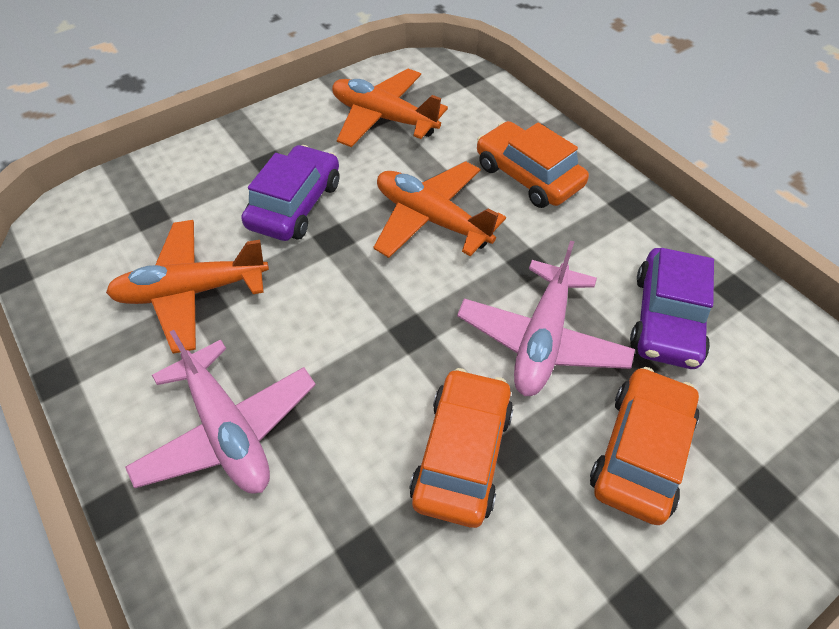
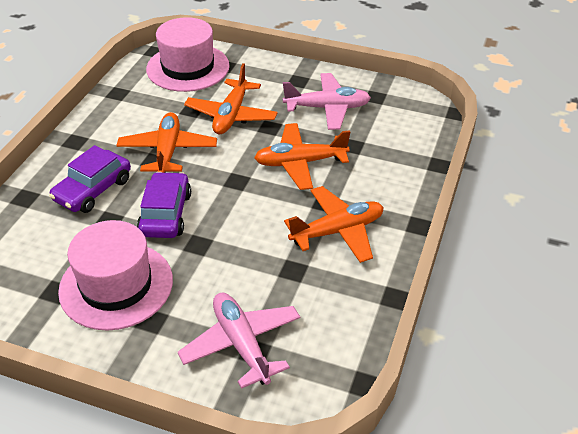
orange car: [409,368,513,528] [477,121,589,208] [590,367,699,525] = 3 -> none = 0
orange plane: [106,220,269,354] [332,69,448,147] [373,161,506,258] = 3 -> [116,112,217,173] [184,63,278,134] [254,123,350,190] [284,186,384,263] = 4
pink hat: none = 0 -> [58,220,173,331] [146,17,230,92] = 2

